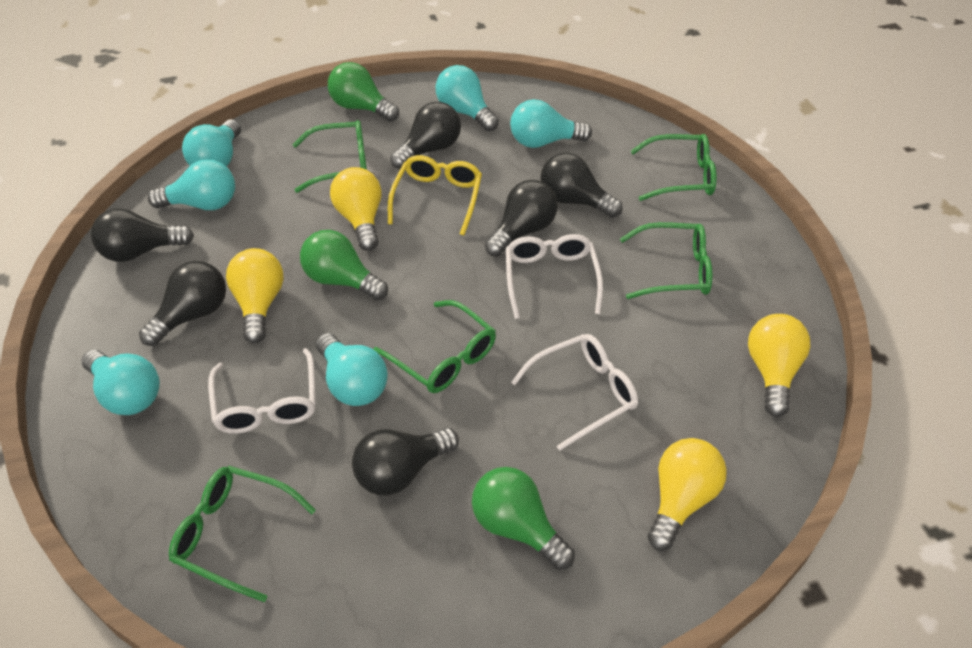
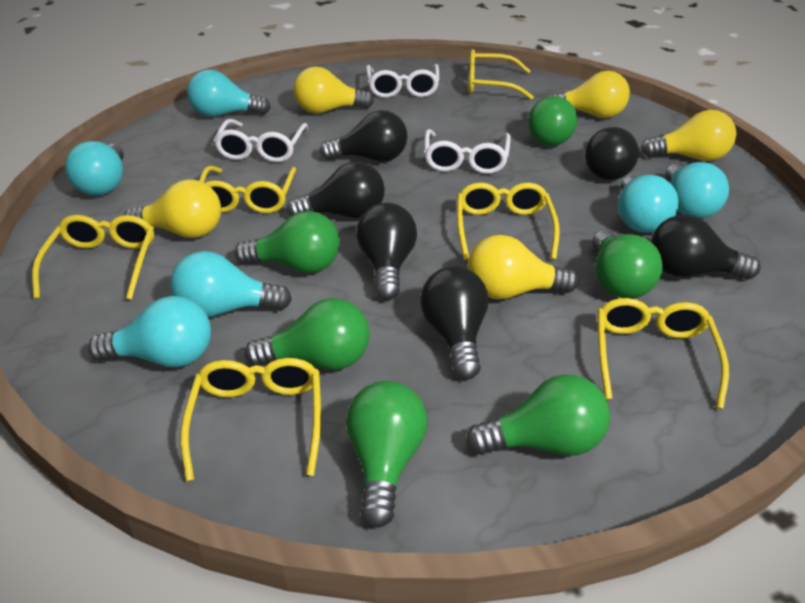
green glasses: [169,466,316,602] [292,120,367,193] [373,300,496,393] [620,222,712,299] [631,134,716,201] = 5 -> none = 0
green light bulb: [300,230,388,301] [328,62,399,122] [472,467,575,570] = 3 -> [235,211,340,273] [245,298,370,370] [346,381,427,528] [466,374,610,456] [528,96,577,146] [592,230,663,299] = 6
yellow glasses: [388,155,482,236] = 1 -> [32,215,154,300] [180,358,321,481] [199,166,296,213] [457,182,560,260] [469,49,534,100] [597,298,729,409] = 6
yellow light bulb: [226,248,284,343] [330,167,381,251] [647,438,727,551] [748,314,810,417] = 4 -> [124,179,221,238] [294,66,374,114] [467,235,579,299] [548,71,630,118] [641,110,736,161] = 5

